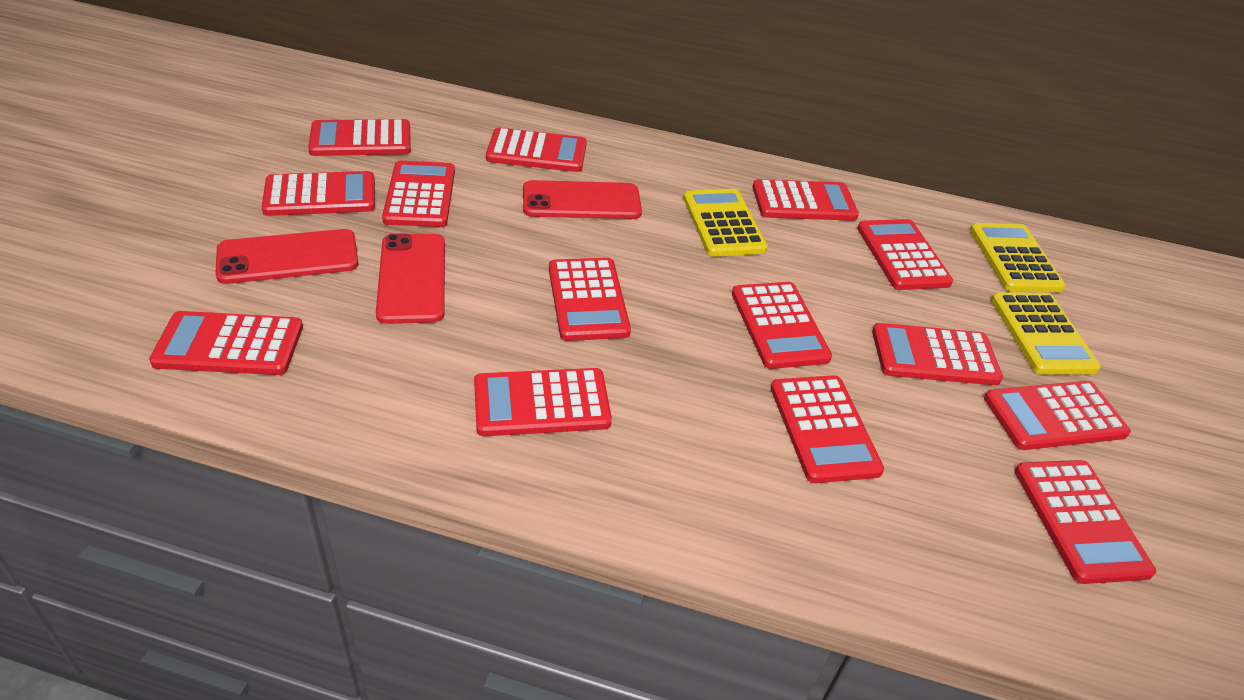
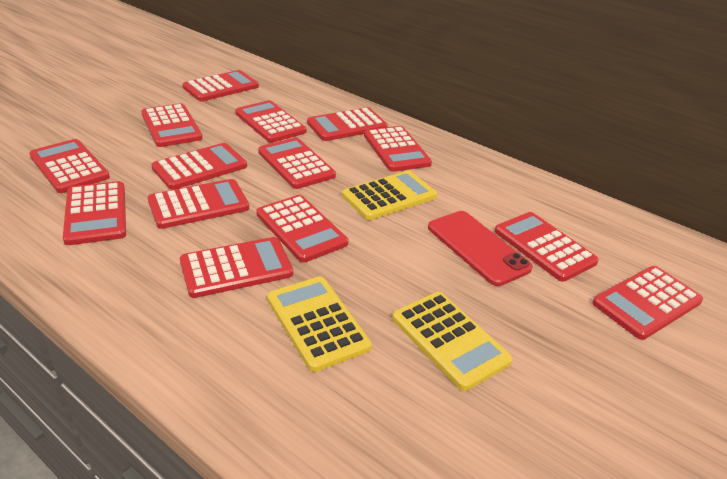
red phone: [215,229,359,284] [376,234,445,324] [523,180,642,219] = 3 -> [428,211,533,286] = 1

